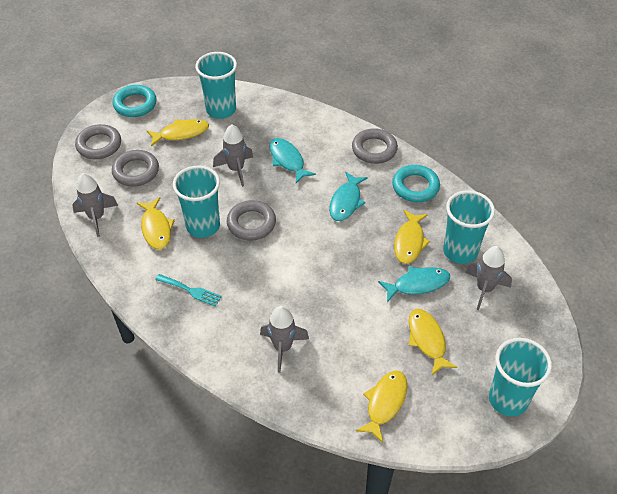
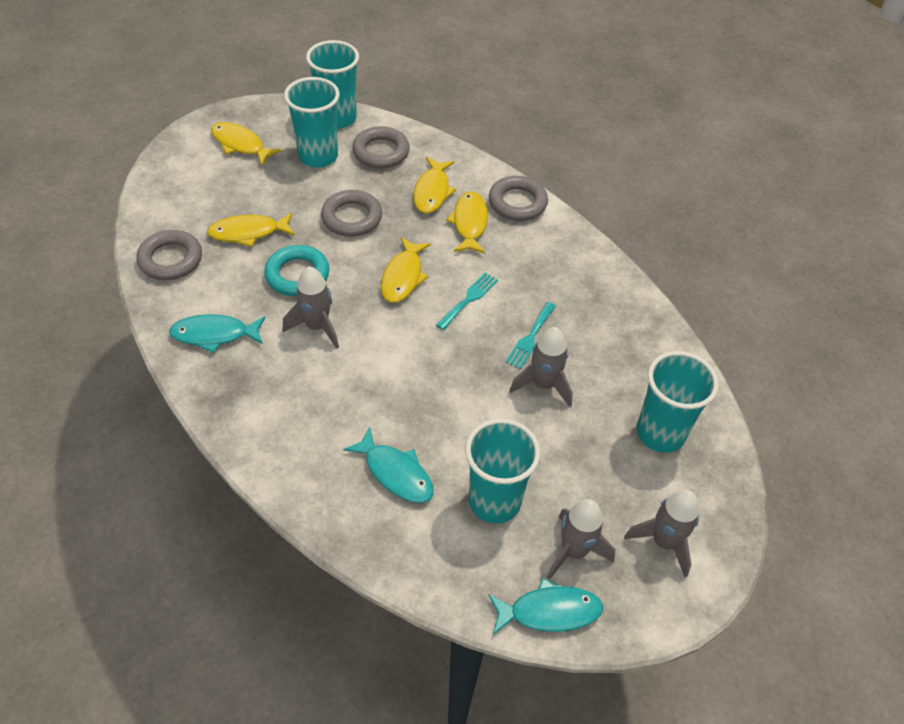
turquoise fork: [155,274,222,306] = 1 -> [436,272,498,330] [506,302,556,369] = 2
turquoise ring: [113,85,157,117] [392,165,440,202] = 2 -> [264,245,330,296] = 1

